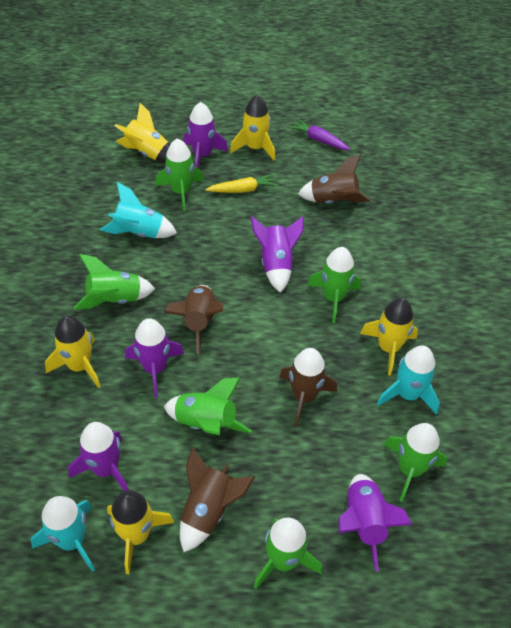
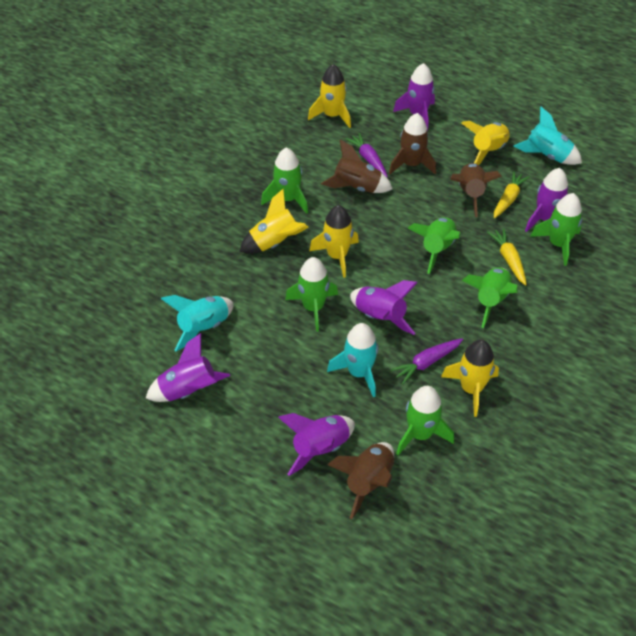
purple carrot: [288,119,350,150] = 1 -> [345,133,388,177] [390,338,463,384] = 2
yellow carrot: [205,174,278,193] = 1 -> [487,228,527,285] [494,171,530,218] = 2

